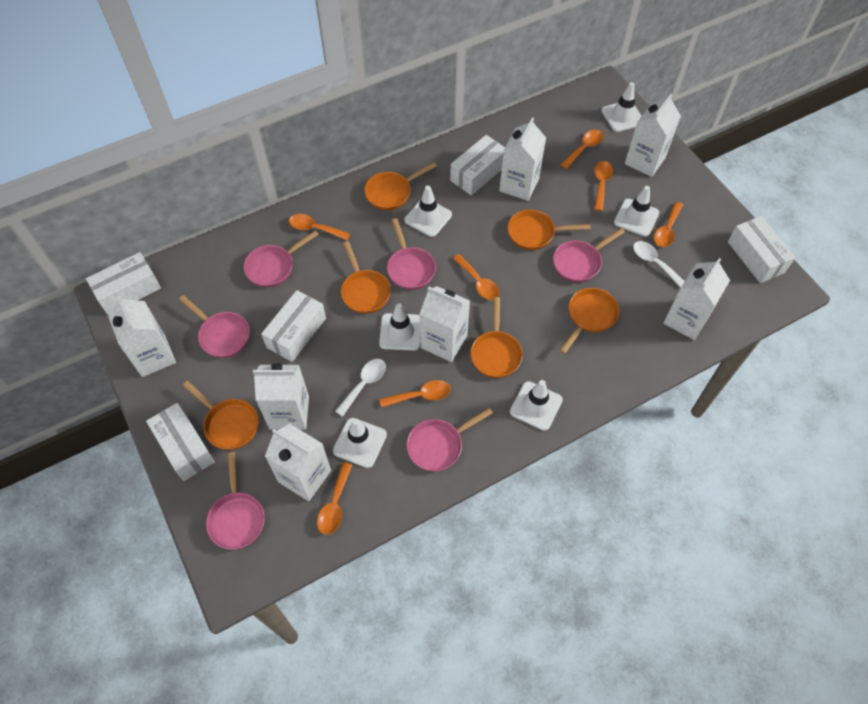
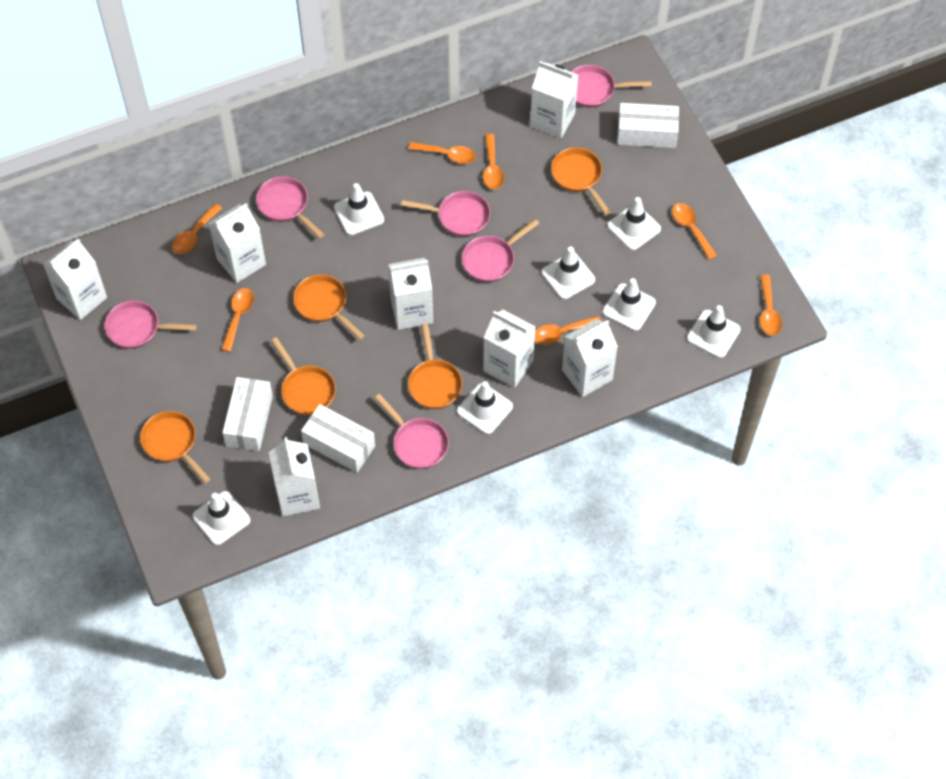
orange pan: [183,381,259,450] [341,241,391,314] [364,162,437,210] [470,297,523,378] [507,210,591,250] [560,288,619,354] = 6 -> [140,411,211,484] [271,337,336,415] [293,274,365,340] [408,324,462,409] [551,147,611,215] = 5
white box: [86,252,161,315] [146,403,215,481] [261,290,326,362] [450,135,505,196] [728,216,795,283] = 5 -> [222,377,273,451] [301,404,375,472] [617,103,679,148] = 3
white spoon: [335,359,386,417] [633,241,685,288] = 2 -> none = 0
white traffic cone: [333,418,387,468] [379,303,421,351] [404,186,452,237] [510,380,563,431] [601,82,642,132] [614,186,659,237] = 6 -> [192,491,250,545] [334,183,384,235] [457,381,513,434] [542,247,595,299] [603,278,656,331] [607,197,661,250] [687,305,741,358] = 7

